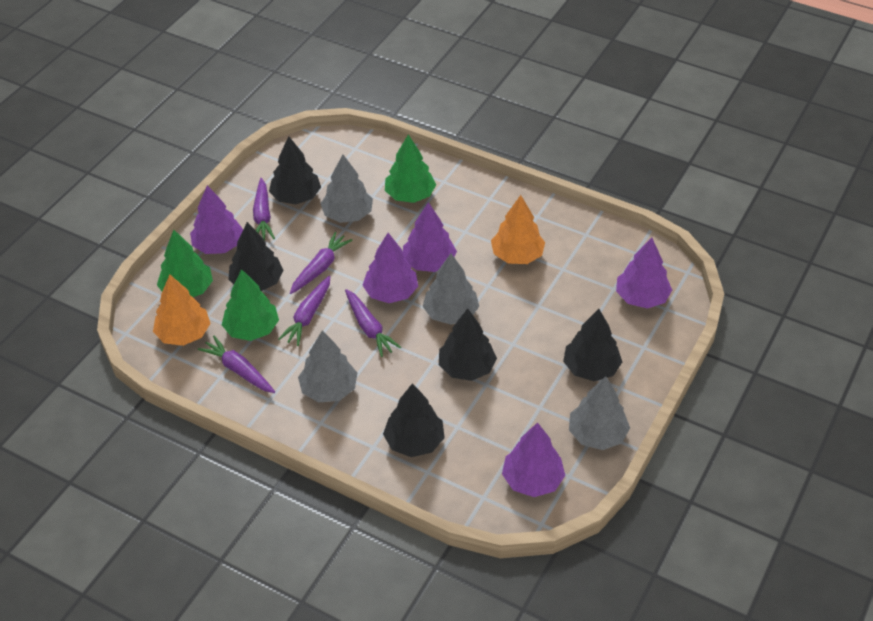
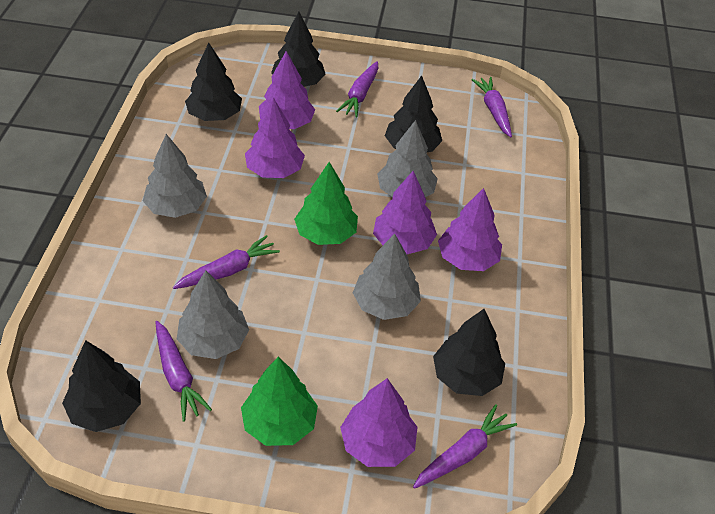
green tree: [157,230,213,297] [222,269,279,341] [385,135,436,203] = 3 -> [241,357,318,446] [294,162,358,245] = 2
orange tree: [153,274,211,346] [491,195,545,264] = 2 -> none = 0

